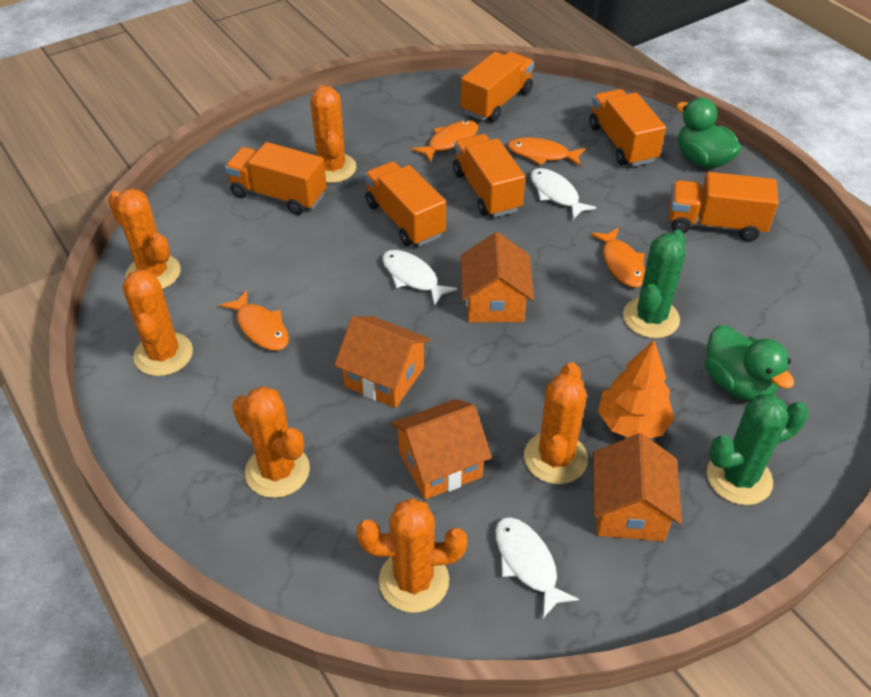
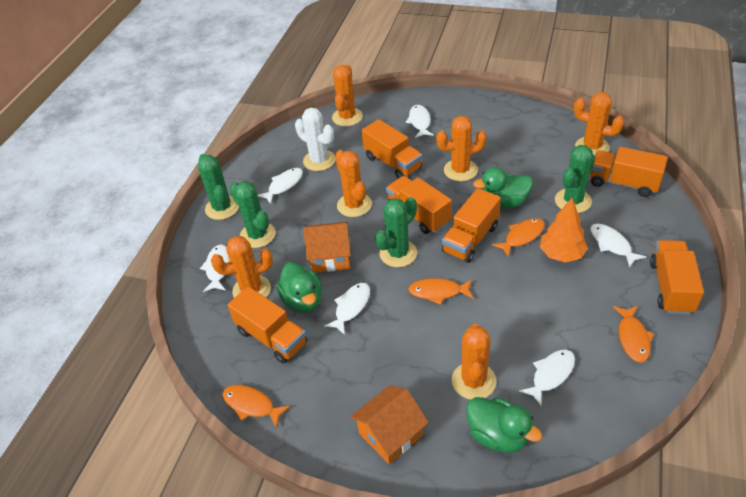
green cactus: [623,230,686,338] [707,394,809,505] = 2 -> [198,154,239,220] [230,181,275,248] [375,197,417,267] [555,145,595,213] = 4
green duck: [676,97,742,169] [705,325,794,401] = 2 -> [277,262,322,313] [466,397,542,453] [473,167,533,209] = 3
orange house: [334,316,431,408] [391,399,492,500] [461,232,534,322] [593,433,682,541] = 4 -> [303,222,351,272] [350,385,429,464] = 2
white cactus: none = 0 -> [295,108,336,171] = 1
white fish: [382,250,458,306] [495,517,579,618] [531,168,596,219] = 3 -> [200,245,230,292] [258,168,303,204] [324,283,370,335] [406,105,434,138] [519,350,575,406] [590,224,646,268] = 6

